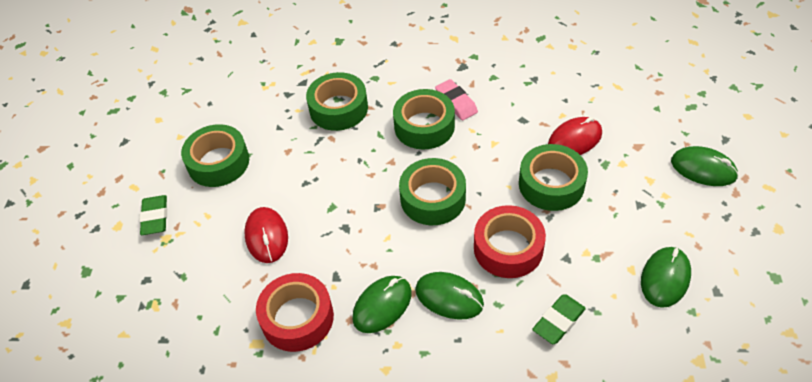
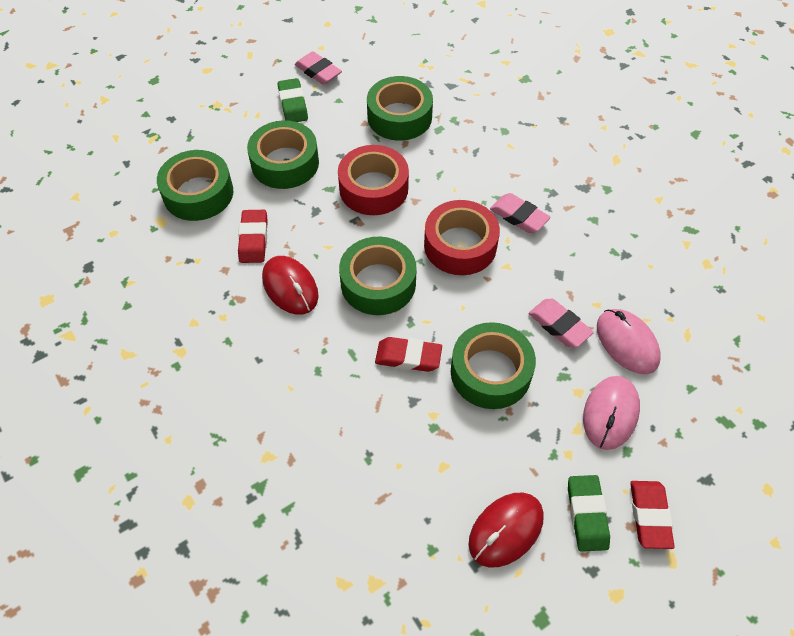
green mouse: [352,276,412,333] [415,272,484,319] [641,247,691,308] [671,146,739,186] = 4 -> none = 0
pink eraser: [435,79,478,120] = 1 -> [295,51,342,85] [490,193,551,233] [529,299,594,348] = 3
pink mouse: none = 0 -> [583,376,640,450] [597,309,661,374] = 2
red eraser: none = 0 -> [238,210,268,263] [375,337,442,372] [630,481,675,549] = 3

